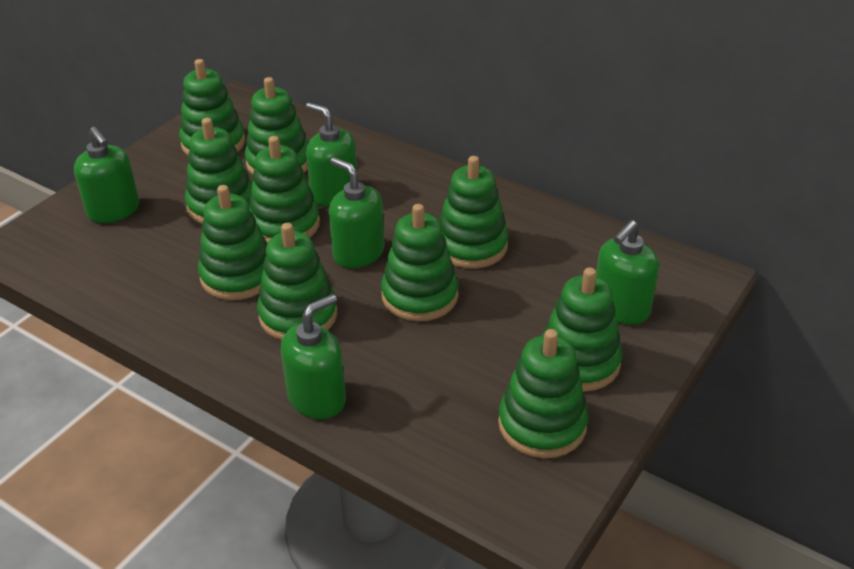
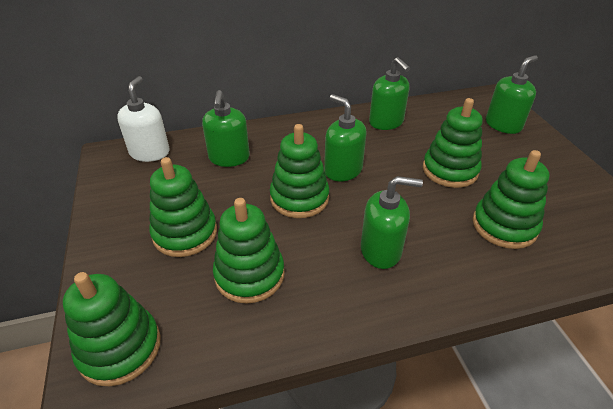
green stacking toy: [179,59,245,155] [185,118,252,224] [198,185,267,300] [245,77,309,175] [249,136,320,243] [257,223,337,340] [381,204,459,321] [439,156,509,269] [498,329,588,458] [542,267,622,391] = 10 -> [63,272,161,386] [149,157,217,257] [213,198,285,304] [270,124,329,218] [423,98,483,188] [473,150,549,249] = 6
white soap dispenser: none = 0 -> [117,76,170,162] = 1

